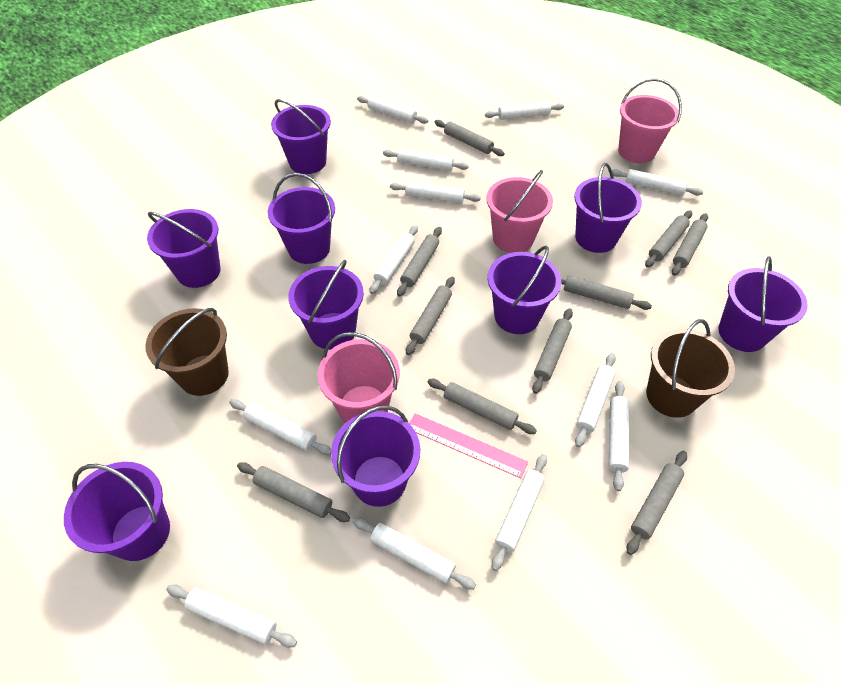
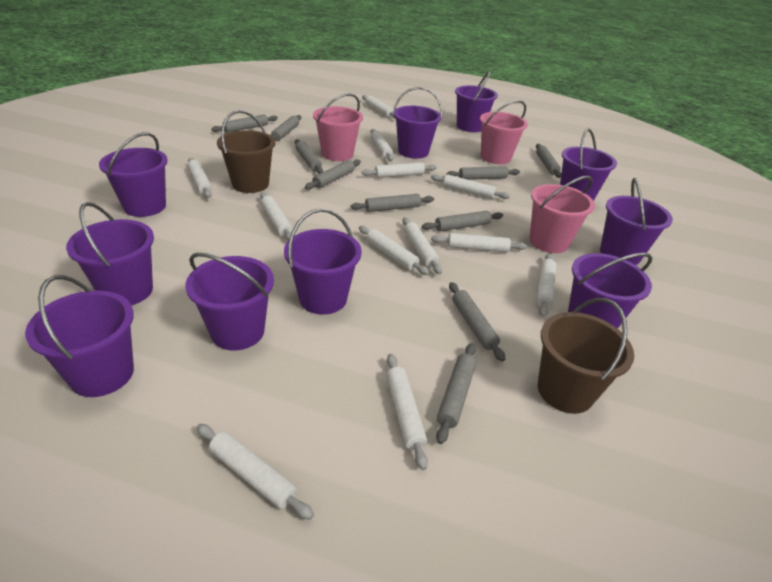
pink ruler: [409,413,528,478] = 1 -> none = 0
purple bucket: [64,462,170,561] [147,209,220,288] [268,173,335,264] [271,99,331,174] [288,260,364,350] [331,405,420,507] [488,246,561,334] [574,163,642,253] [719,256,808,352] = 9 -> [25,275,134,397] [66,202,154,305] [99,132,168,217] [186,253,274,350] [284,208,362,315] [393,87,443,159] [455,71,498,132] [560,128,617,201] [568,253,652,329] [600,178,673,265] = 10

